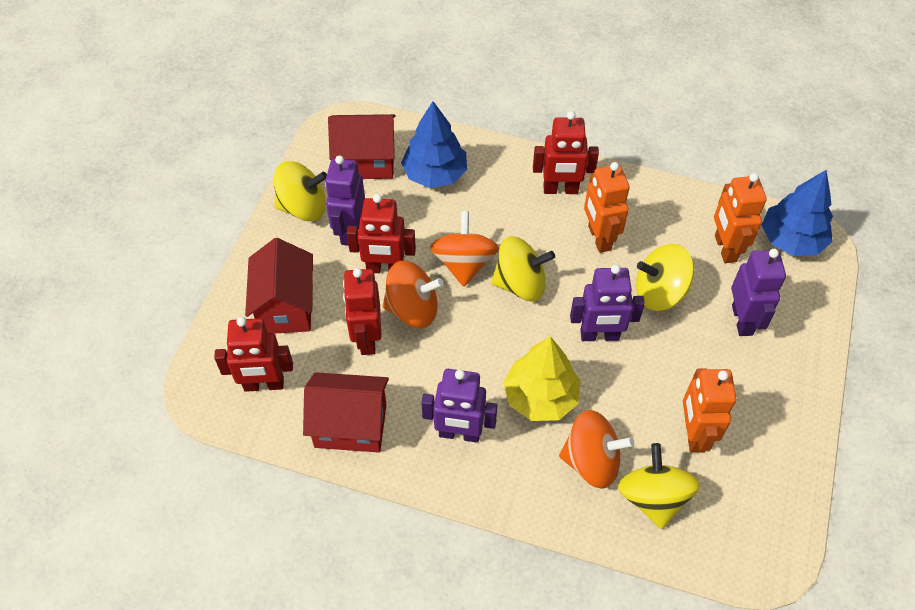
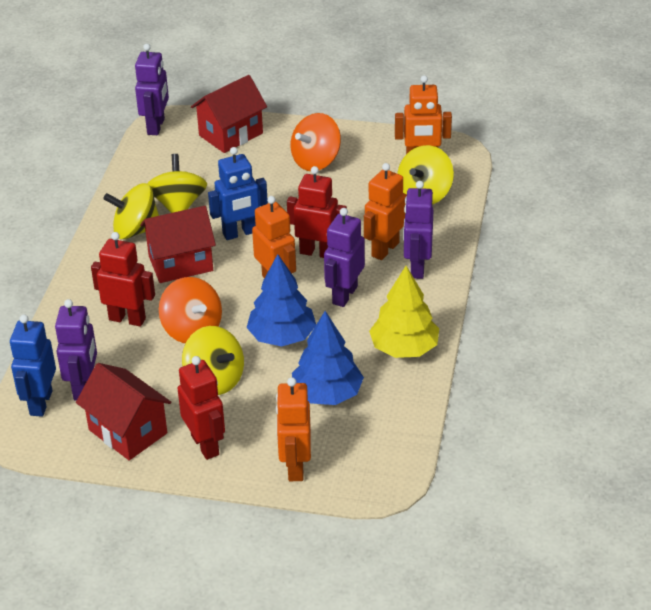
blue robot: none = 0 -> [10,315,56,417] [208,147,268,240] = 2
orange robot: [584,162,630,253] [683,368,736,453] [714,173,767,263] = 3 -> [252,196,296,278] [276,377,311,481] [364,163,407,260] [395,75,452,154] = 4
orange spinning top: [383,261,443,328] [430,211,499,287] [559,410,634,489] = 3 -> [159,277,222,343] [290,113,341,171] = 2
red robot: [214,317,293,392] [343,268,382,355] [347,194,416,273] [533,111,599,194] = 4 -> [91,232,155,326] [177,356,225,460] [287,166,347,258] = 3

